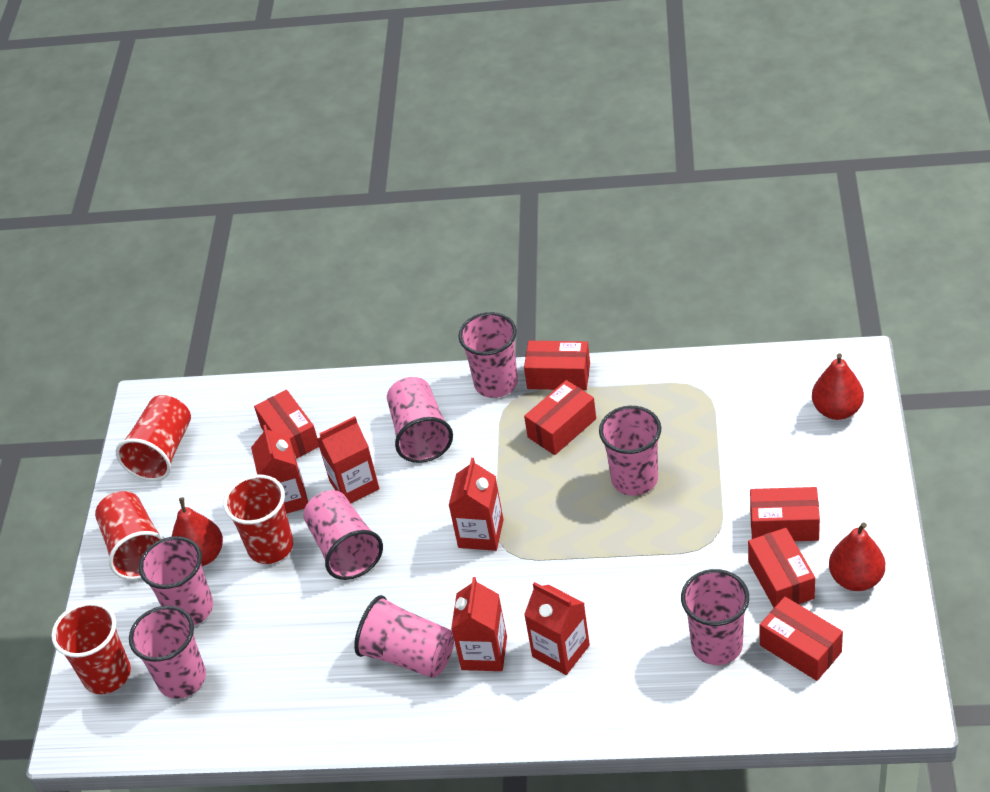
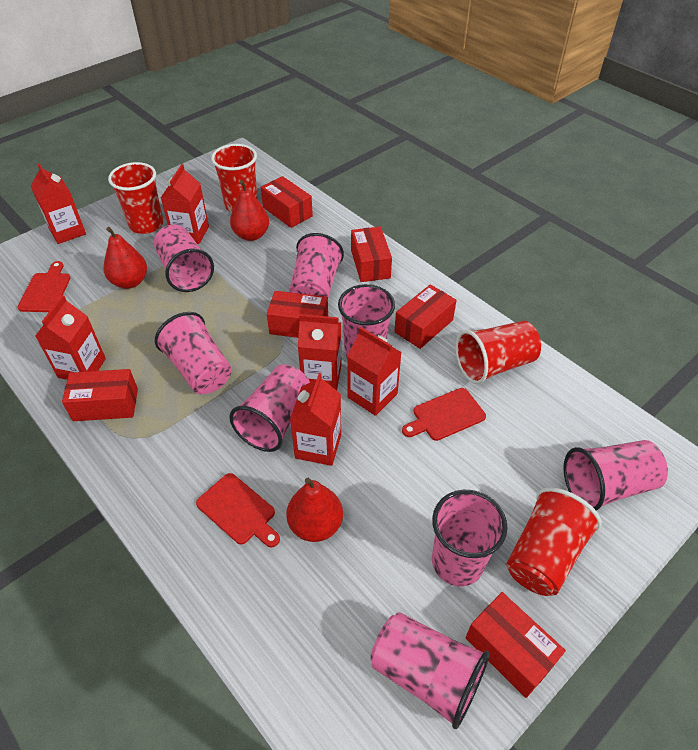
red carton: [251,425,308,514] [317,416,379,503] [448,458,504,551] [451,577,507,671] [524,582,590,675] = 5 -> [31,164,86,244] [35,295,106,380] [161,164,209,244] [290,373,341,466] [298,314,341,391] [347,327,402,416] = 6
red cutting board: none = 0 -> [18,261,71,312] [196,473,280,547] [402,388,486,441] = 3

